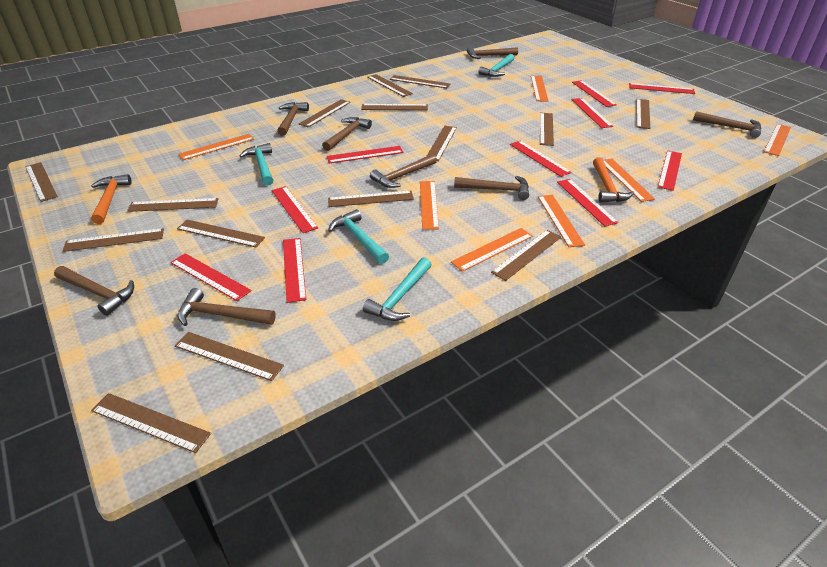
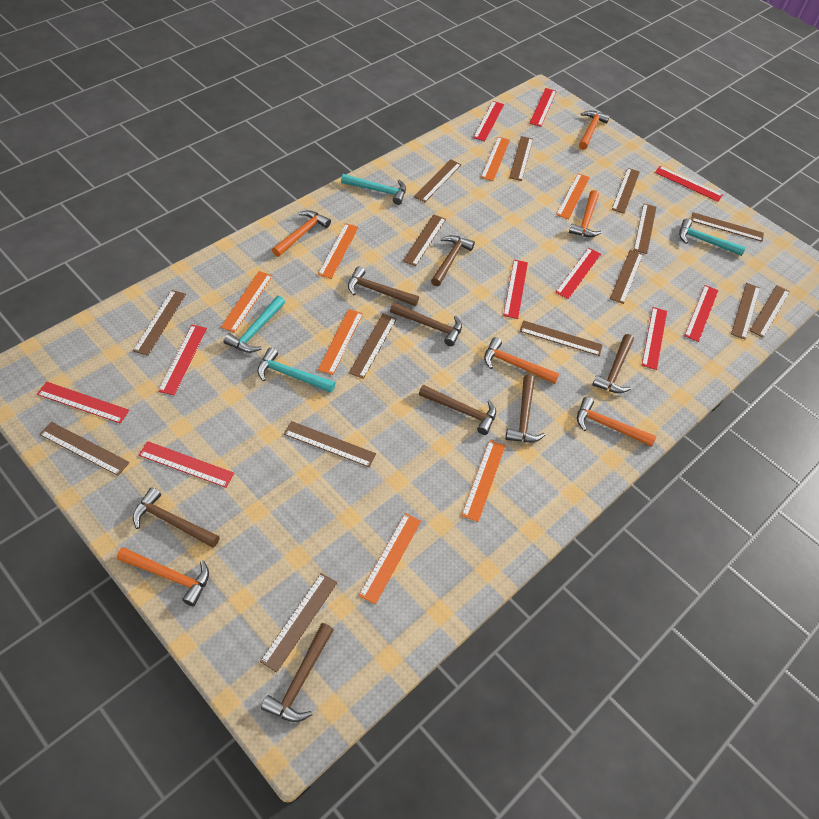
orange hammer: [91,174,132,224] [593,157,634,203] = 2 -> [117,547,209,606] [272,210,331,257] [484,337,559,384] [569,190,602,237] [577,397,656,447] [579,111,610,150] = 6

